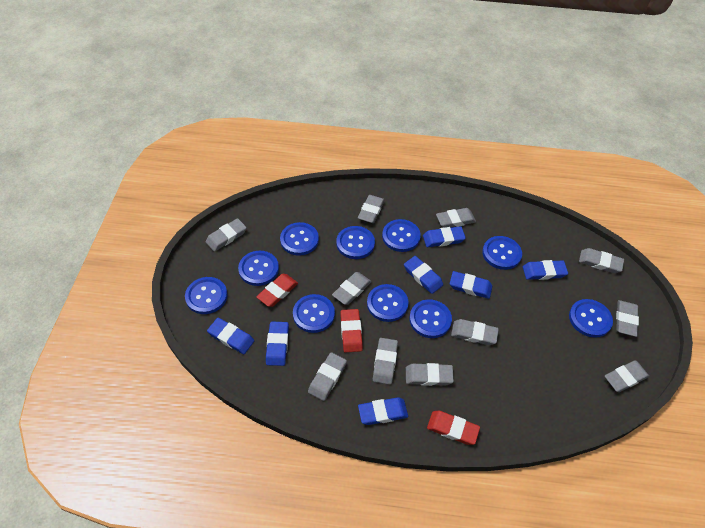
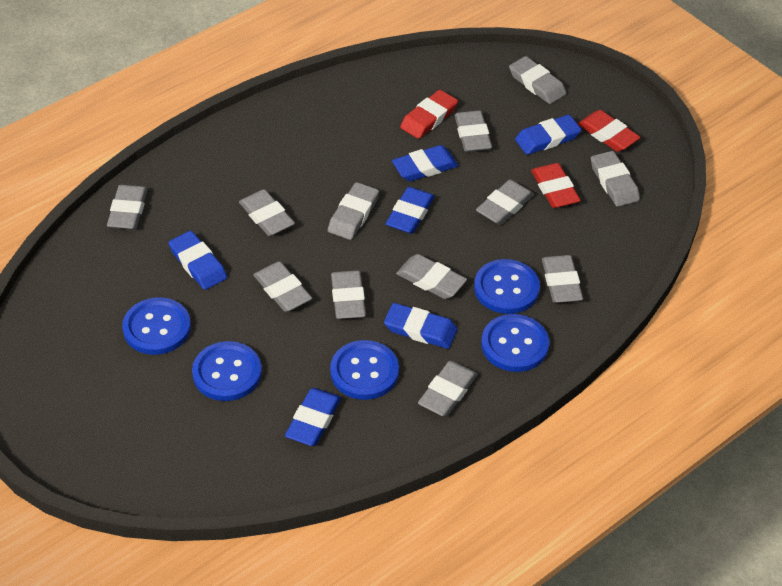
blue button: [185,277,228,314] [238,251,279,286] [280,222,319,256] [293,294,335,333] [336,226,375,259] [367,284,408,322] [382,219,421,252] [409,299,452,338] [482,236,522,270] [569,299,613,338] = 10 -> [122,297,191,355] [192,341,262,401] [330,340,399,400] [474,259,540,314] [481,314,549,372] = 5
blue eraser: [207,318,254,354] [266,322,289,366] [358,397,408,425] [404,256,443,294] [423,226,466,247] [450,271,492,299] [523,260,568,280] = 7 -> [169,231,227,290] [285,388,341,446] [384,303,457,349] [386,187,435,234] [392,145,459,181] [515,115,581,155] = 6
grey eraser: [206,218,247,252] [308,352,347,401] [332,272,372,305] [358,195,385,223] [373,338,398,385] [406,363,454,386] [436,208,476,228] [451,319,499,345] [579,248,624,273] [605,360,649,392] [616,300,639,337] = 11 -> [107,185,148,230] [239,189,295,236] [253,261,312,312] [328,182,379,240] [331,270,366,319] [396,254,467,299] [418,361,478,417] [454,110,492,152] [476,180,534,225] [509,56,566,104] [542,255,583,303] [591,151,640,207] = 12

